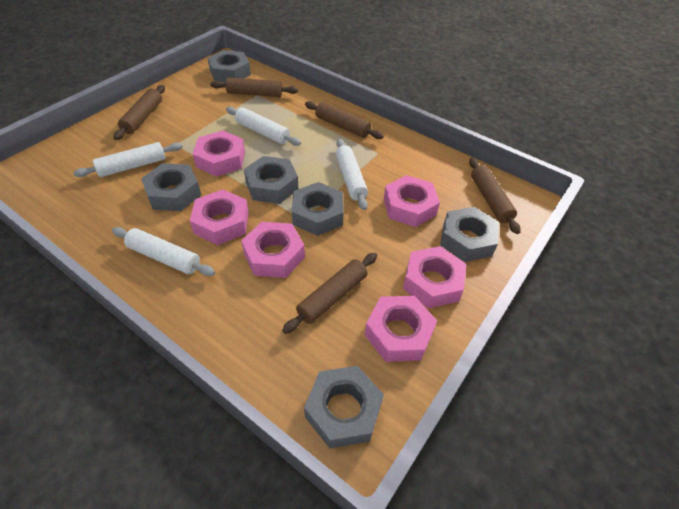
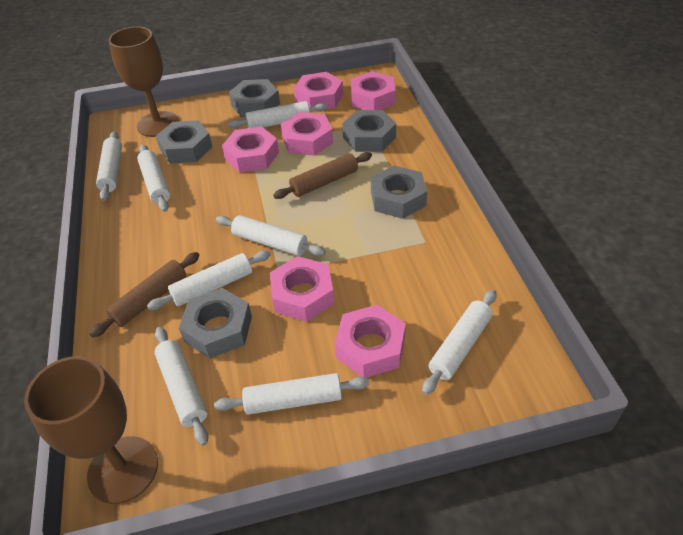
brown goblet: none = 0 -> [24,356,158,504] [108,26,179,137] = 2
brown rolling pin: [114,85,165,140] [211,77,298,97] [282,253,377,334] [305,101,384,139] [469,158,520,234] = 5 -> [89,252,200,337] [273,152,372,199] = 2
grey nut: [141,163,201,211] [208,50,251,82] [244,156,298,204] [292,182,344,236] [304,366,384,449] [440,207,499,262] = 6 -> [156,120,212,163] [179,288,252,358] [229,79,280,118] [342,110,396,152] [371,166,427,219] = 5
white rolling pin: [74,142,183,177] [112,227,215,276] [226,106,301,146] [335,139,368,210] = 4 -> [96,131,122,201] [137,145,170,212] [147,250,271,310] [154,327,209,446] [214,373,369,415] [216,215,325,256] [228,101,327,128] [422,290,497,395] = 8

